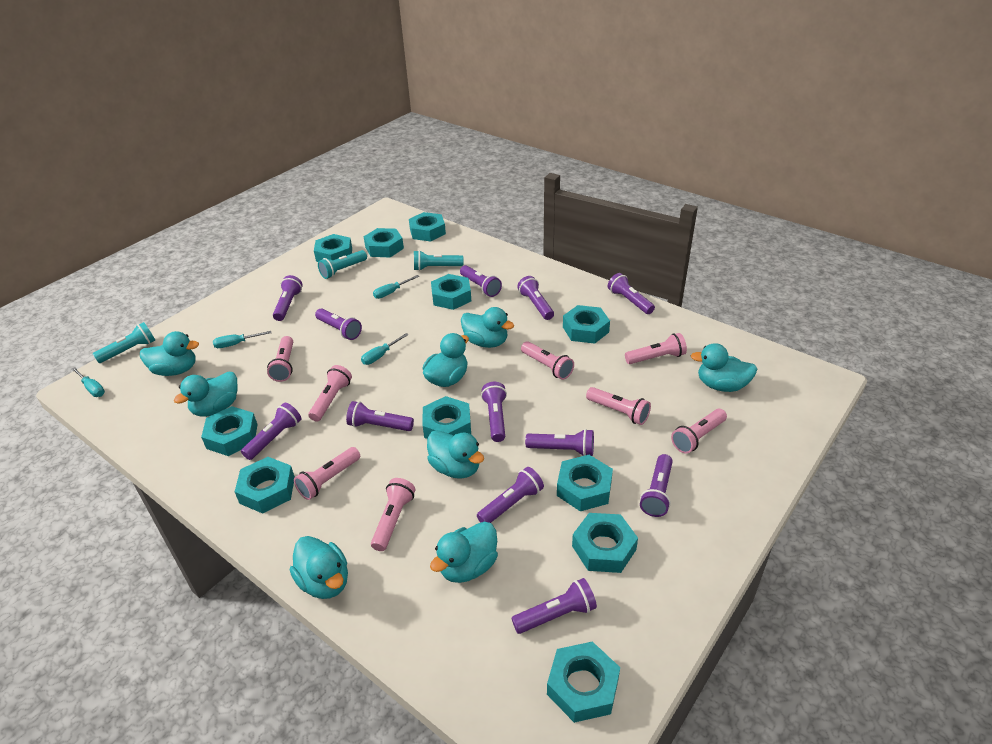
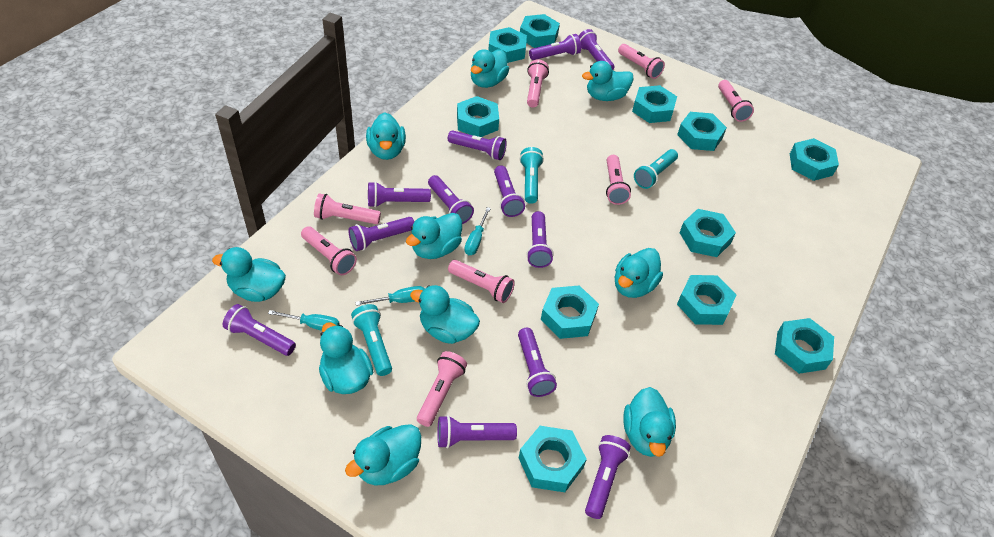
turquoise duck: [140,331,199,376] [174,372,238,417] [290,536,348,599] [423,333,469,387] [427,430,484,479] [430,522,498,583] [461,307,514,348] [691,343,757,392] = 8 -> [212,247,286,302] [319,322,373,394] [345,424,421,486] [366,112,406,160] [406,213,462,259] [410,285,480,344] [471,49,509,88] [582,61,634,101] [615,248,663,298] [623,387,676,457] = 10
turquoise screwdriver: [72,367,105,397] [213,331,272,348] [361,333,409,365] [373,275,419,299] = 4 -> [268,310,340,331] [356,286,425,306] [464,207,491,255] = 3

